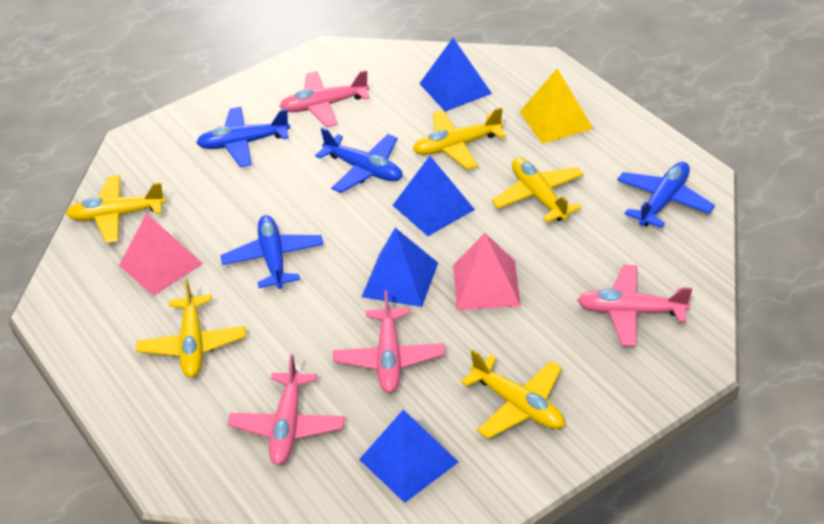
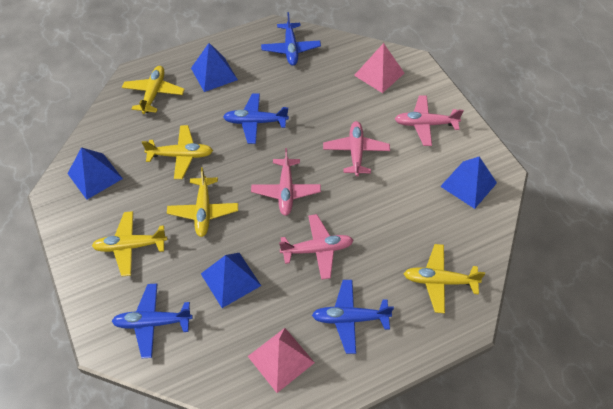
yellow pyramid: [520,69,593,144] = 1 -> none = 0

